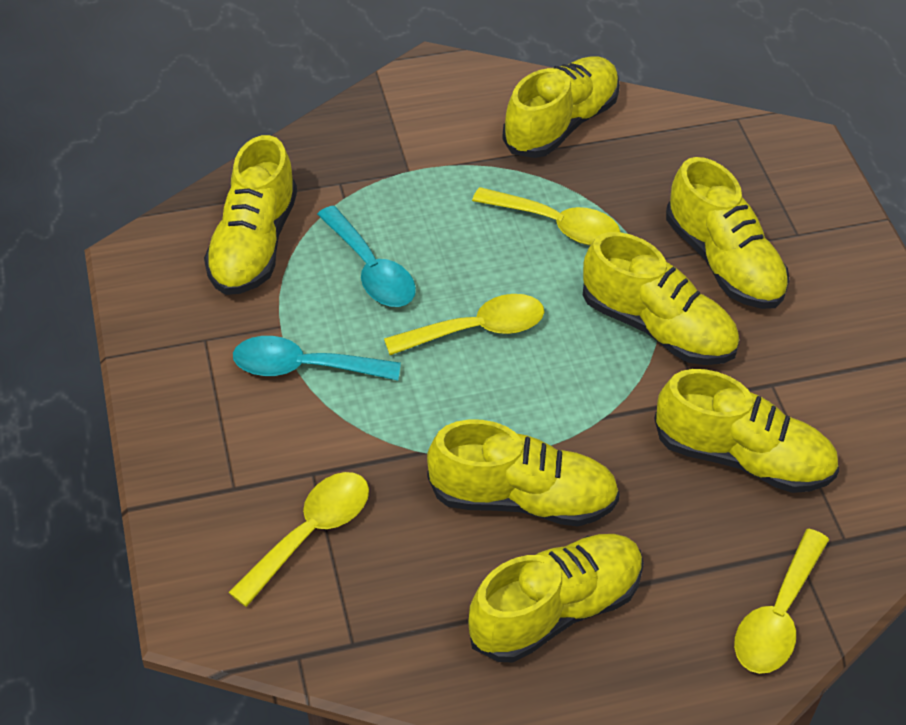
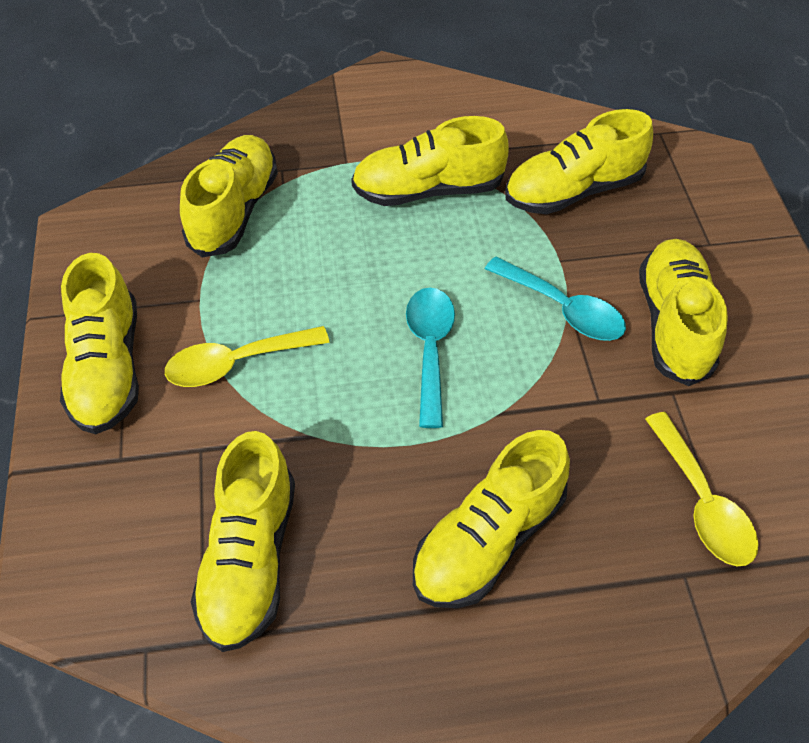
yellow spoon: [228,472,369,607] [384,294,544,355] [472,187,620,245] [734,529,829,674] = 4 -> [165,326,330,387] [645,412,758,566] = 2

